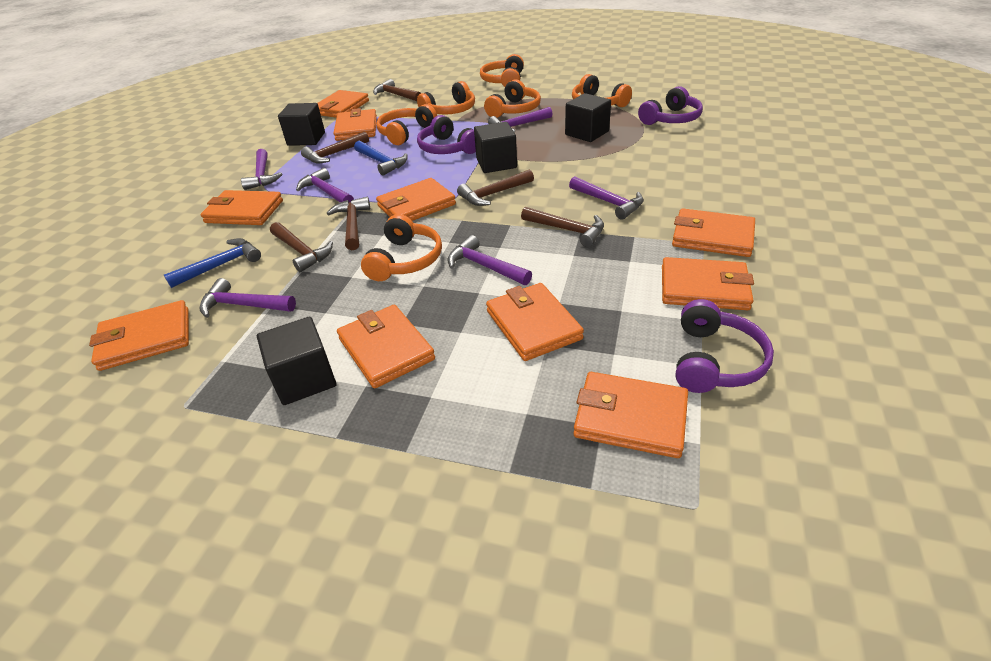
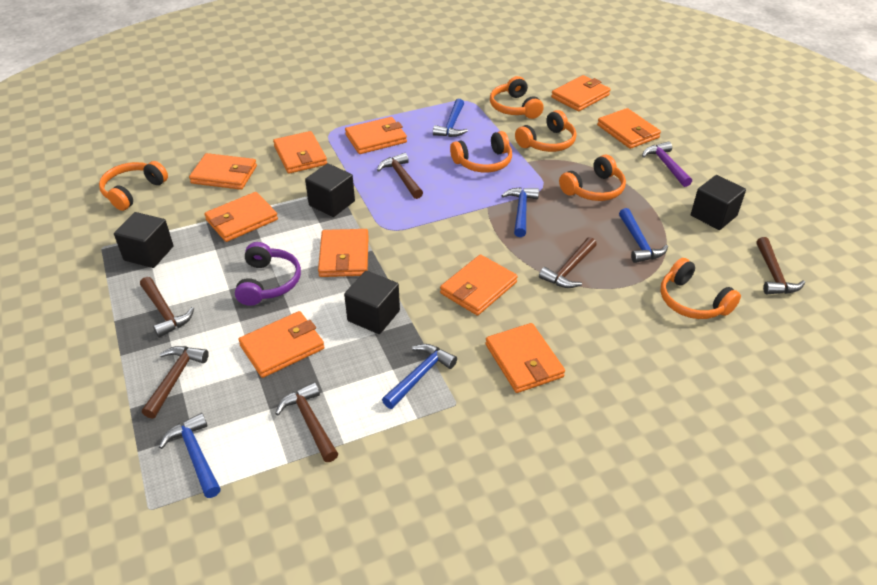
blue hammer: [164,238,261,288] [354,141,407,175] = 2 -> [159,413,221,498] [382,344,457,409] [433,99,468,137] [501,187,539,237] [619,208,668,263] = 5
purple hammer: [199,278,296,318] [241,149,282,190] [296,168,354,202] [447,235,532,285] [488,107,553,132] [569,176,644,220] = 6 -> [642,141,692,187] = 1
purple headphones: [417,115,476,154] [638,86,703,125] [676,299,774,393] = 3 -> [235,242,301,306] = 1

